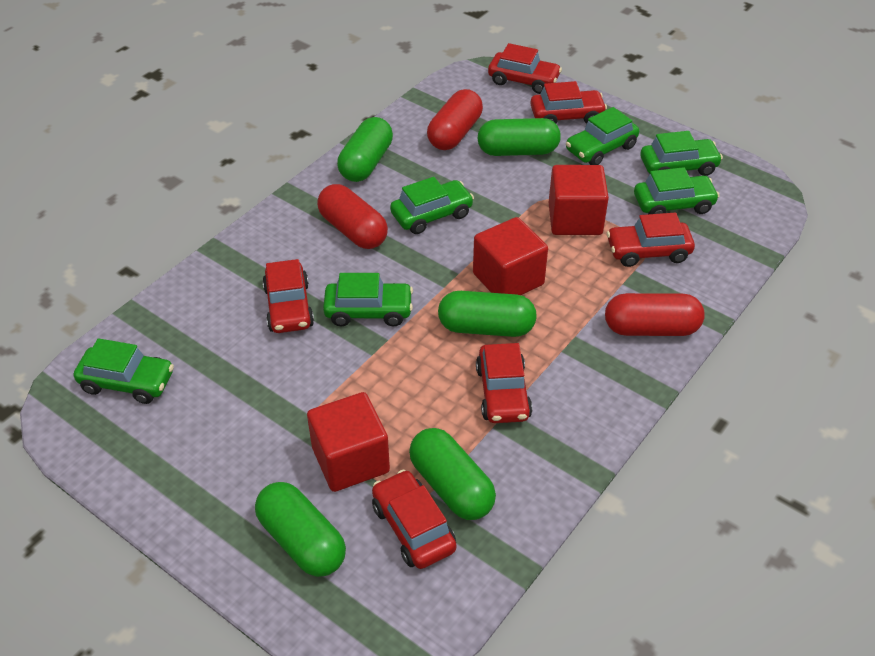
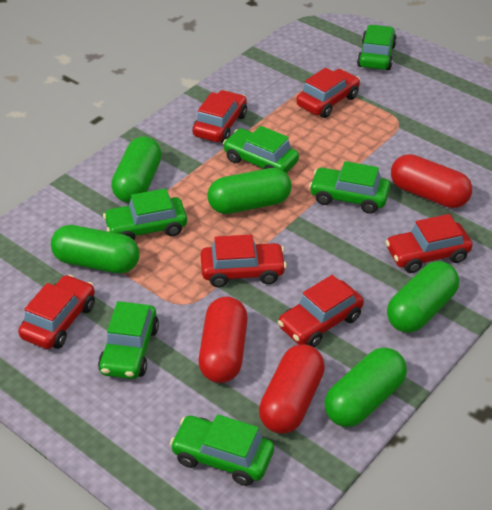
red cube: [307,392,390,492] [473,217,548,295] [549,165,609,235] = 3 -> none = 0

